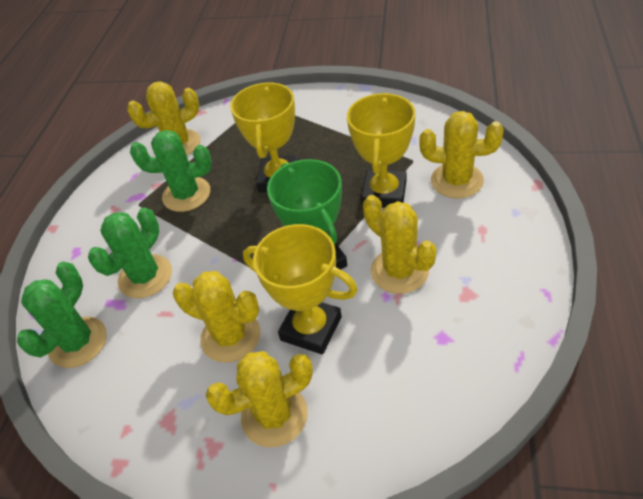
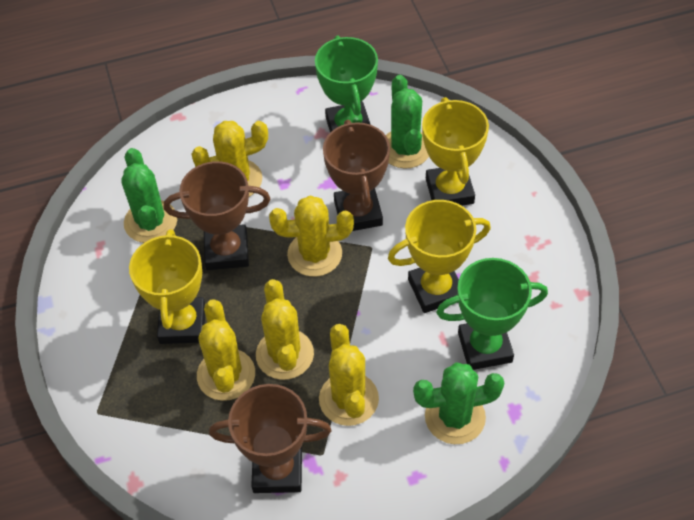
brown trophy: none = 0 -> [164,161,270,270] [209,384,331,493] [323,120,390,231] = 3
green trophy: [267,159,347,270] = 1 -> [315,36,378,132] [436,258,548,370] = 2

